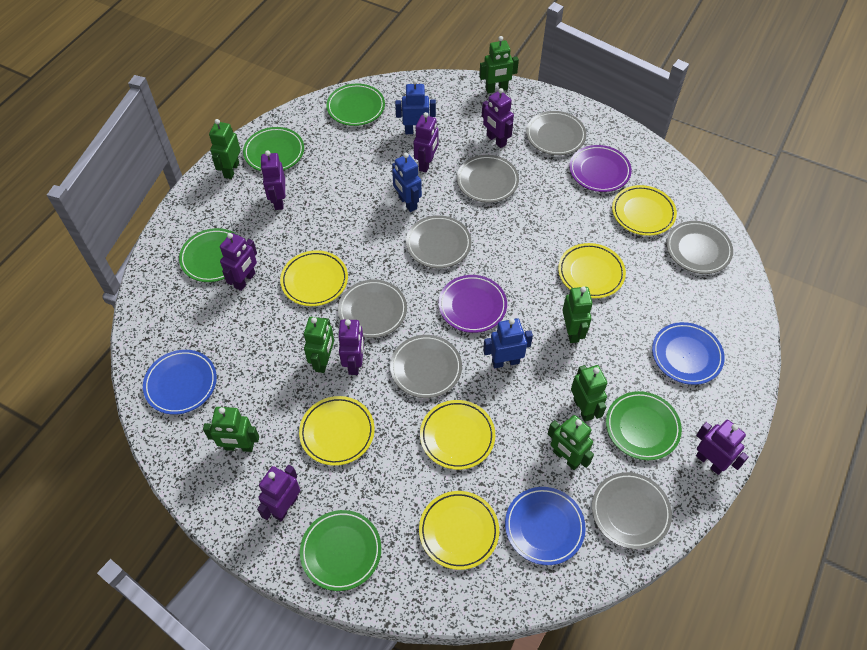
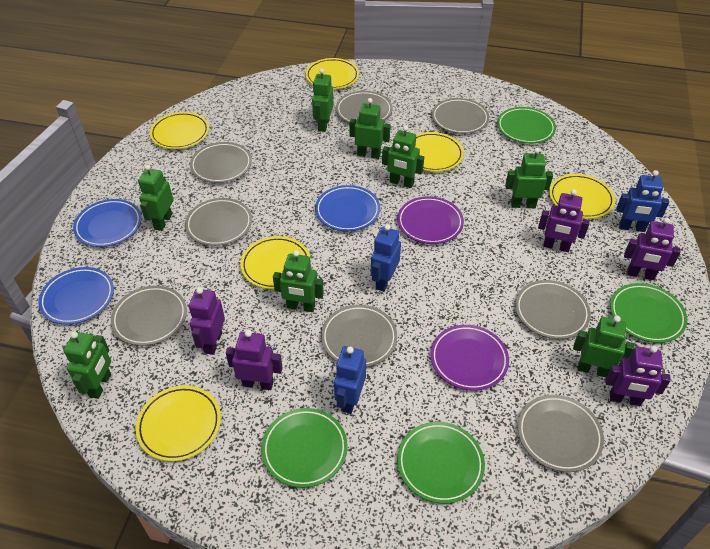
green plate: [179,228,237,282] [243,127,304,171] [300,510,381,591] [326,83,385,126] [606,391,682,460] = 5 -> [261,408,348,488] [397,422,485,504] [497,107,556,144] [610,283,687,343] = 4
green robot: [203,407,259,452] [209,119,241,179] [304,317,334,373] [479,36,519,93] [548,415,594,470] [562,287,593,343] [571,365,607,422] = 7 -> [64,331,111,399] [138,164,173,231] [273,250,324,312] [312,68,334,132] [349,98,390,159] [382,126,424,188] [505,148,553,208] [573,315,635,377] = 8
grey plate: [338,280,407,338] [390,335,462,398] [406,215,471,268] [457,155,519,203] [526,111,586,155] [592,472,672,549] [666,221,733,274] = 7 -> [111,286,187,346] [185,198,252,246] [190,142,252,183] [321,305,397,367] [336,91,392,123] [432,98,489,134] [515,280,591,339] [518,395,604,472] = 8
purple robot: [220,233,257,291] [257,465,300,521] [261,150,285,210] [338,320,364,375] [414,112,439,172] [482,88,514,148] [696,420,749,475] = 7 -> [189,287,225,355] [226,330,283,390] [538,189,590,252] [606,346,671,406] [624,218,681,280] = 5

